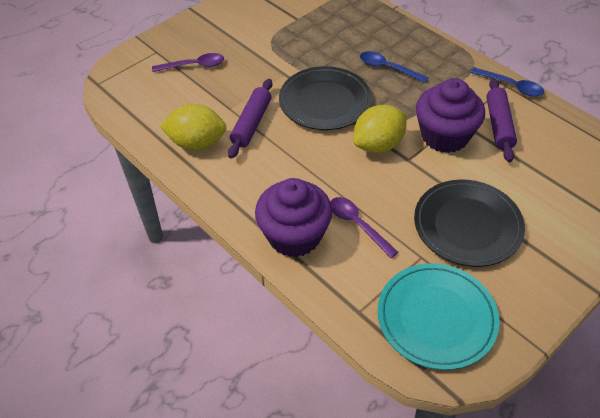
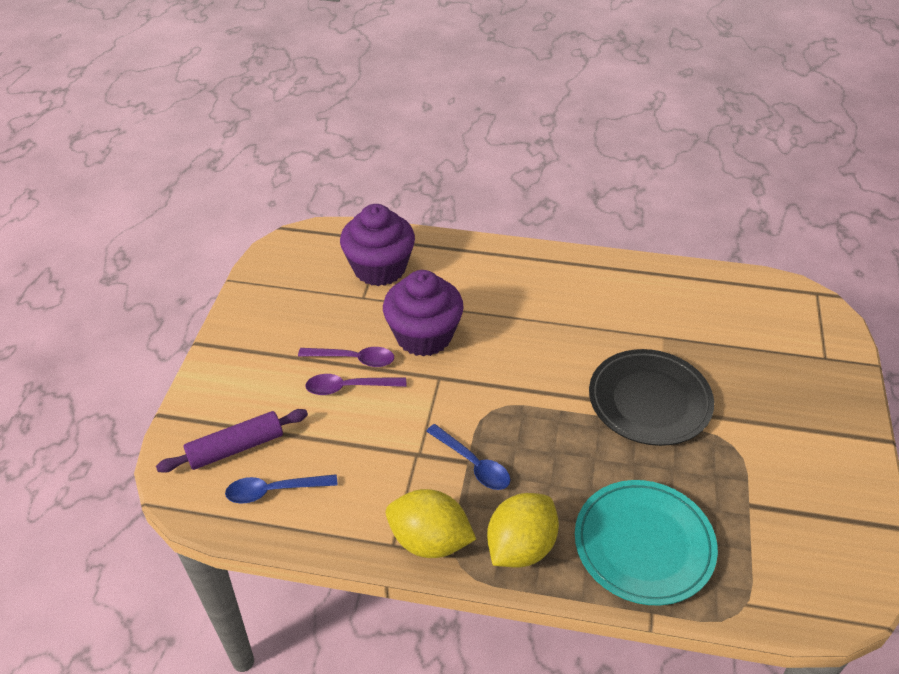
black plate: [279,66,372,130] [414,180,525,267] = 2 -> [589,349,714,446] = 1
purple rolling pin: [228,79,272,159] [486,78,517,162] = 2 -> [156,409,308,473] = 1

